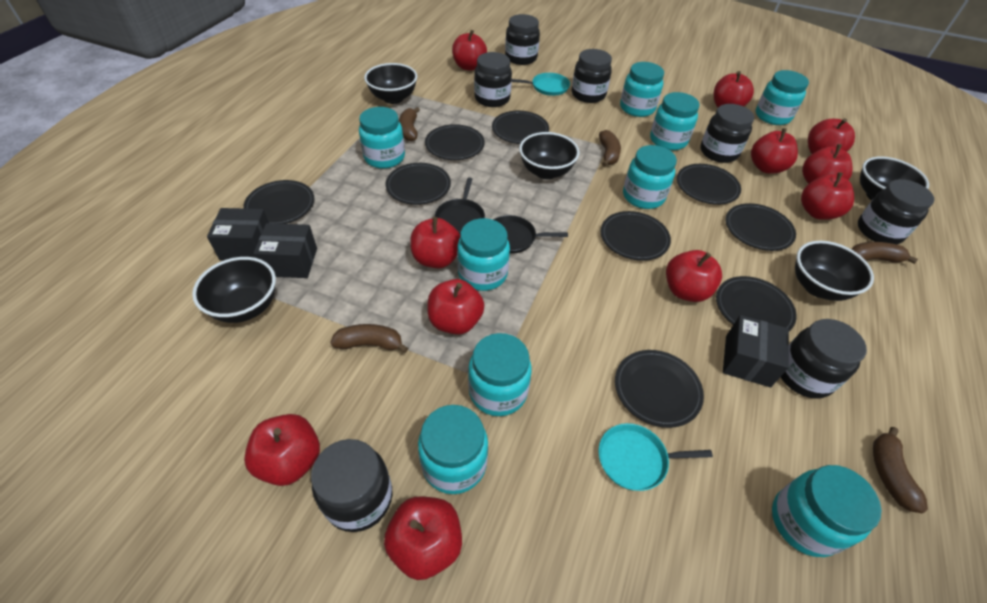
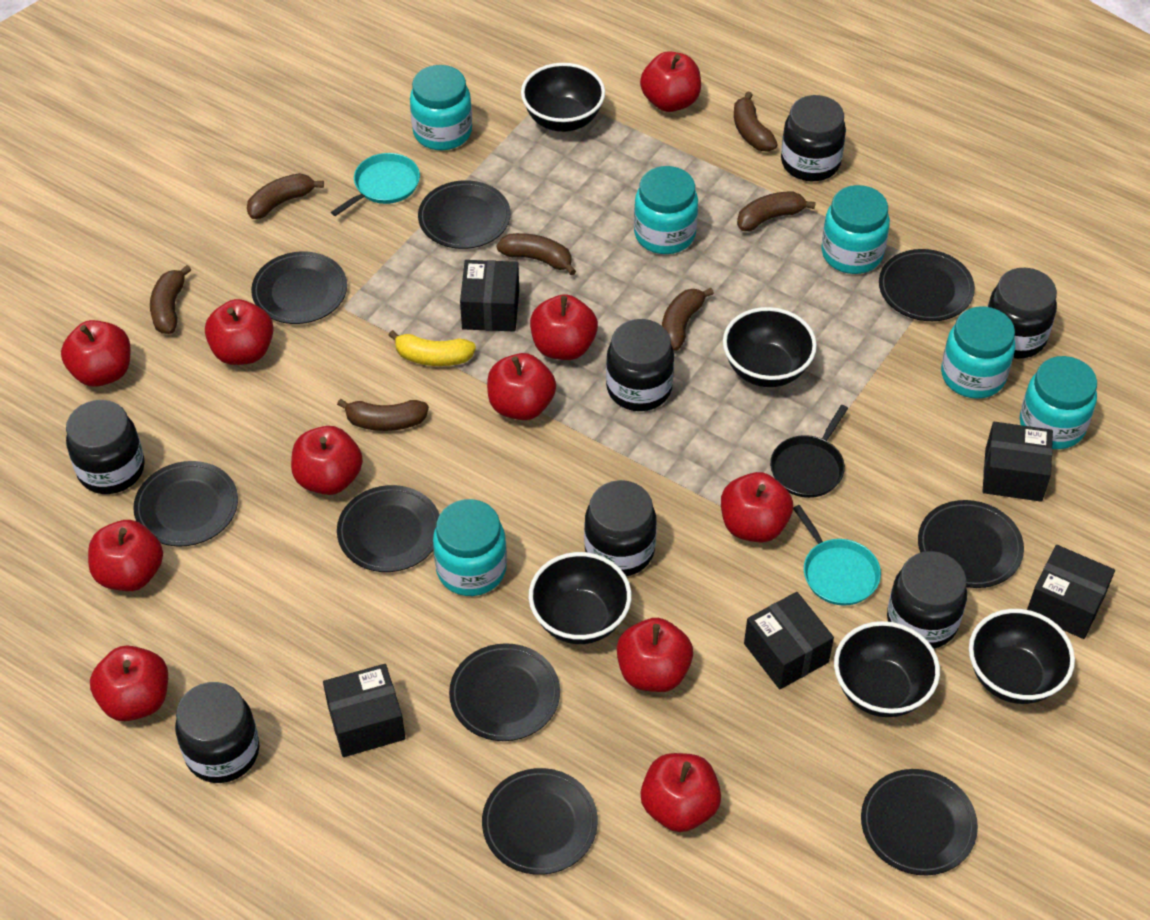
black box: [207,208,269,260] [253,223,317,278] [723,315,789,387] = 3 -> [323,664,405,757] [460,260,519,332] [744,592,834,690] [982,422,1053,502] [1027,545,1115,639] = 5
black pan: [435,177,485,234] [493,215,568,254] = 2 -> [770,405,848,498] = 1
brown banana: [330,324,408,353] [399,107,420,141] [599,130,621,167] [851,242,918,264] [873,427,928,514] = 5 -> [150,265,191,334] [247,173,324,219] [337,399,429,431] [497,233,576,275] [662,288,714,351] [734,92,778,152] [737,191,816,231] = 7
turquoise jar: [359,107,405,169] [418,405,488,494] [457,218,510,291] [468,333,532,416] [620,62,664,117] [623,145,677,209] [650,92,700,151] [756,70,809,125] [772,465,882,557] = 9 -> [410,65,472,150] [433,499,507,596] [634,166,698,254] [821,185,890,274] [941,306,1015,399] [1020,356,1097,449] = 6
yellow banana: none = 0 -> [388,330,476,366] = 1

